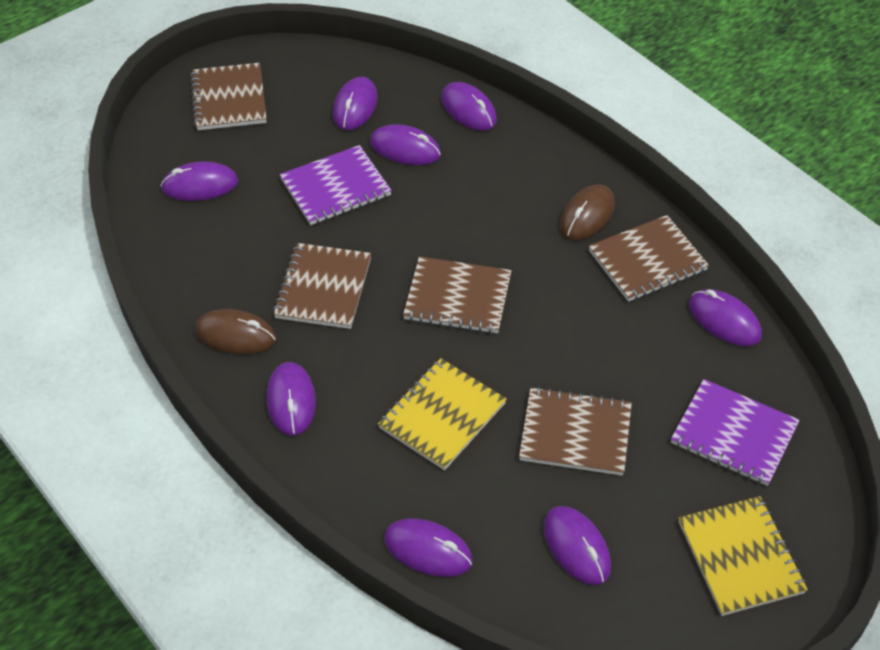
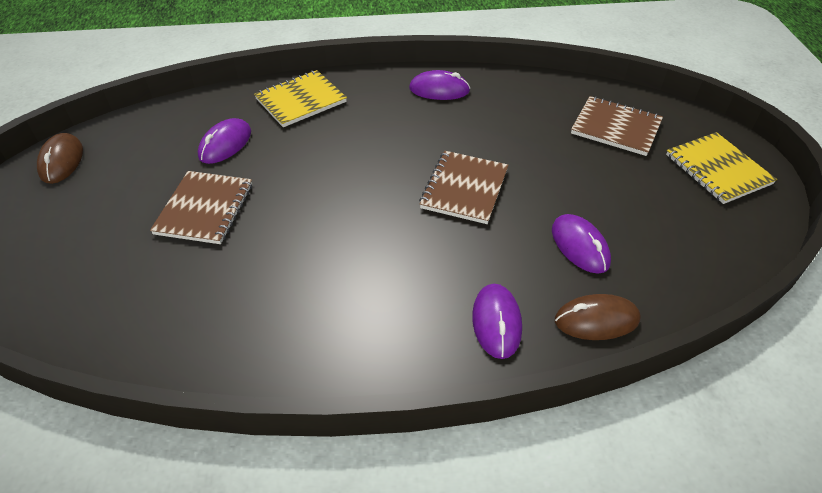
brown notebook: [190,63,267,130] [273,243,372,329] [403,256,512,334] [519,387,632,476] [589,215,709,302] = 5 -> [150,171,252,244] [419,151,509,224] [571,96,663,156] = 3
purple mouse: [161,161,238,201] [267,362,316,436] [333,77,378,130] [370,124,441,165] [384,518,473,577] [441,82,497,131] [543,506,611,585] [689,289,762,346] = 8 -> [198,118,251,164] [409,70,470,100] [472,284,522,359] [552,214,611,274] = 4
purple notebook: [280,145,392,225] [671,379,800,486] = 2 -> none = 0

